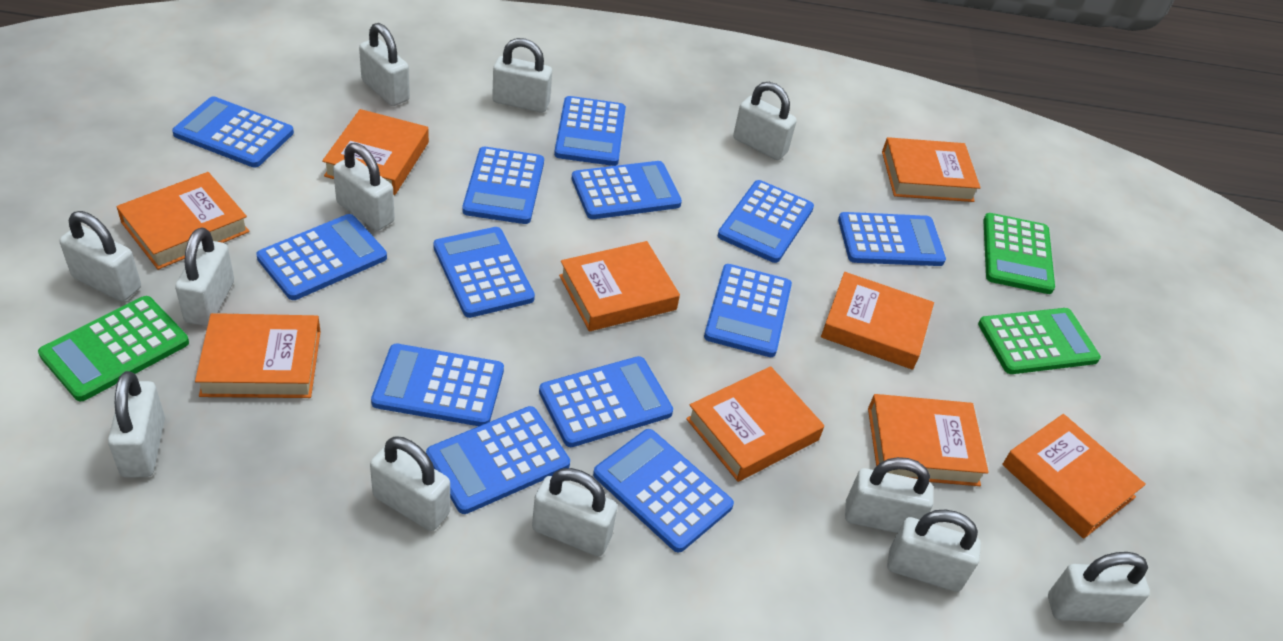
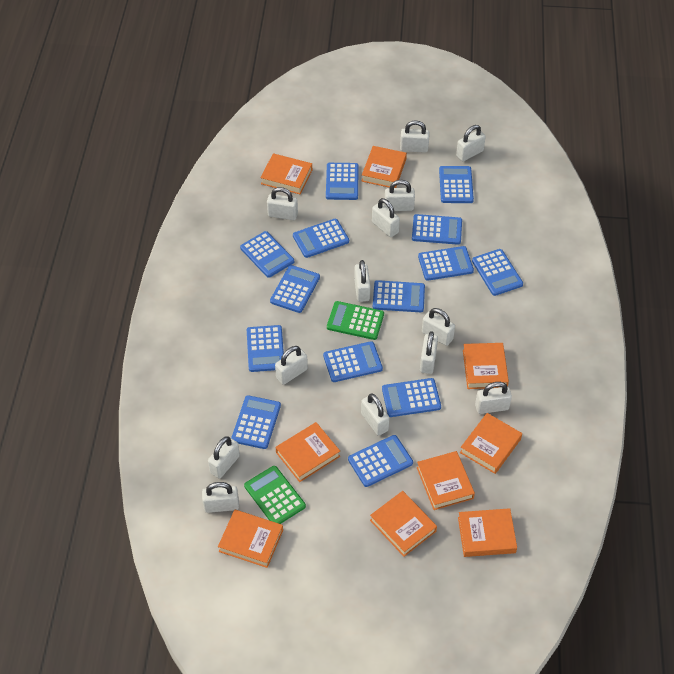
blue calculator: [172,96,294,167] [256,214,387,300] [371,344,504,426] [426,406,570,514] [433,227,535,318] [462,147,544,224] [539,356,673,447] [554,96,626,166] [572,161,682,219] [593,429,734,553] [704,264,792,357] [718,180,814,263] [838,212,946,266] = 13 -> [231,395,281,449] [240,231,294,278] [247,325,284,372] [270,265,320,313] [293,219,349,258] [323,341,383,382] [326,163,359,200] [348,435,413,487] [373,280,425,312] [382,378,441,417] [412,214,462,245] [418,246,474,281] [439,166,474,203] [472,249,523,296] = 14
green calculator: [38,296,189,401] [978,308,1101,374] [983,213,1055,294] = 3 -> [244,466,306,524] [327,301,384,340] = 2
white padlock: [60,211,141,301] [108,371,165,478] [175,227,234,326] [333,143,395,231] [359,23,410,106] [370,436,450,531] [492,38,552,113] [532,468,617,556] [733,82,797,160] [845,457,933,533] [887,510,981,592] [1048,552,1150,623] = 12 -> [202,482,239,513] [208,436,240,478] [267,187,298,220] [275,346,308,385] [354,260,370,302] [361,393,389,436] [372,198,400,237] [384,180,415,211] [400,120,430,153] [420,331,438,374] [422,308,455,346] [456,125,486,161] [475,382,512,414] = 13

